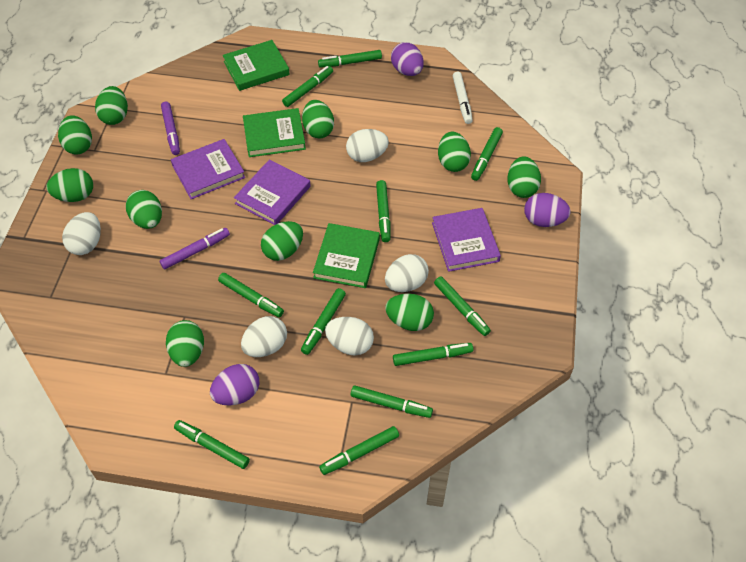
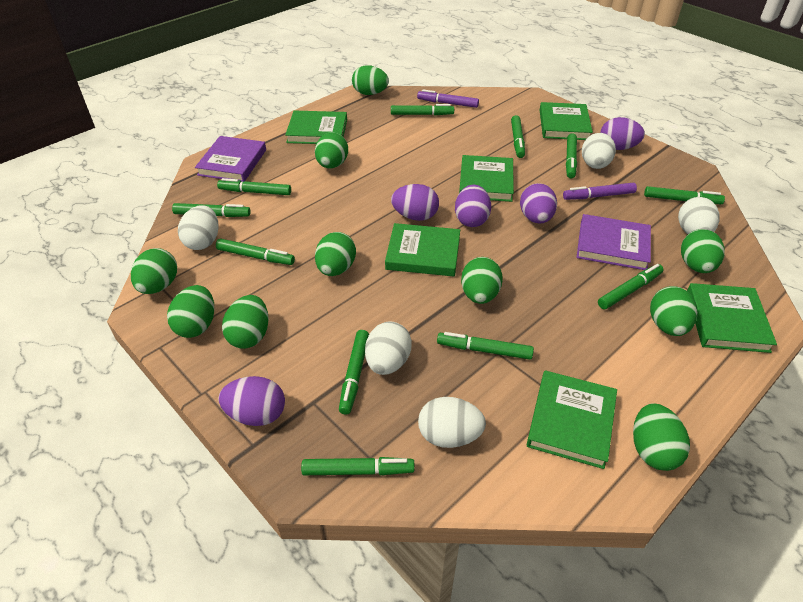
green book: [223,40,290,91] [243,108,306,157] [313,223,380,288] = 3 -> [285,110,347,144] [385,223,460,276] [459,155,514,202] [527,370,617,469] [540,102,593,140] [687,283,777,353] = 6
purple book: [171,139,245,199] [234,159,311,225] [432,208,501,272] = 3 -> [195,136,266,182] [576,214,651,270] = 2
purple egg: [210,364,259,405] [391,42,423,76] [524,193,571,227] = 3 -> [218,376,285,426] [391,184,439,221] [455,185,491,227] [520,183,557,224] [600,117,645,150] = 5
white marker: [453,72,473,124] = 1 -> none = 0

